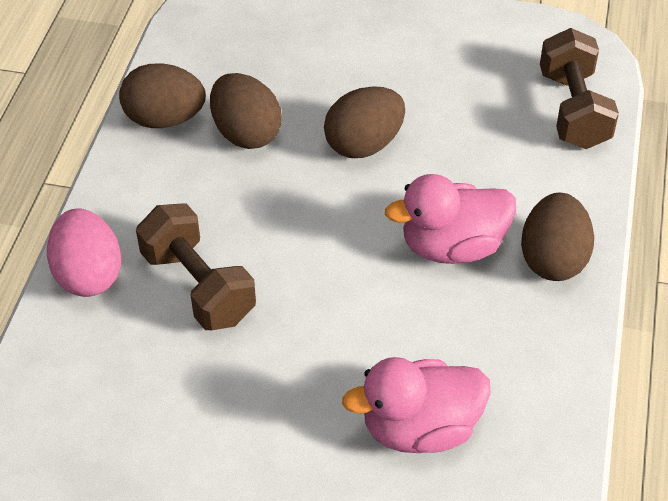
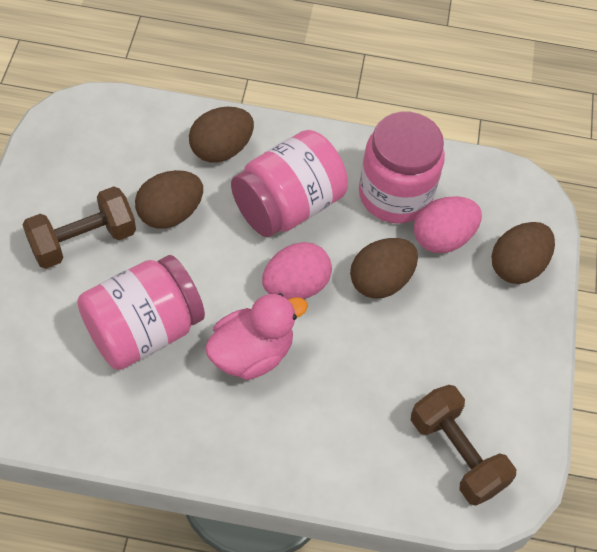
pink duck: [342,357,491,453] [385,174,516,264] = 2 -> [205,293,308,380] = 1
pink egg: [47,208,121,297] = 1 -> [262,242,332,299] [414,196,482,253] = 2
pink jar: none = 0 -> [77,255,205,370] [231,130,348,237] [359,112,445,223] = 3

